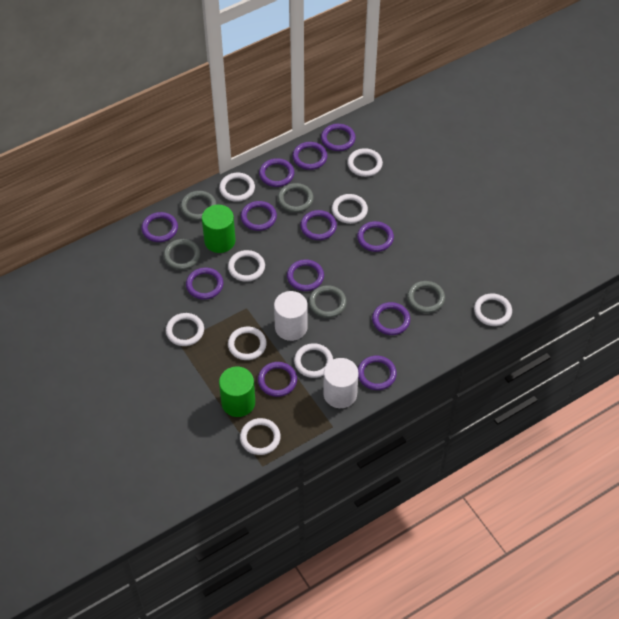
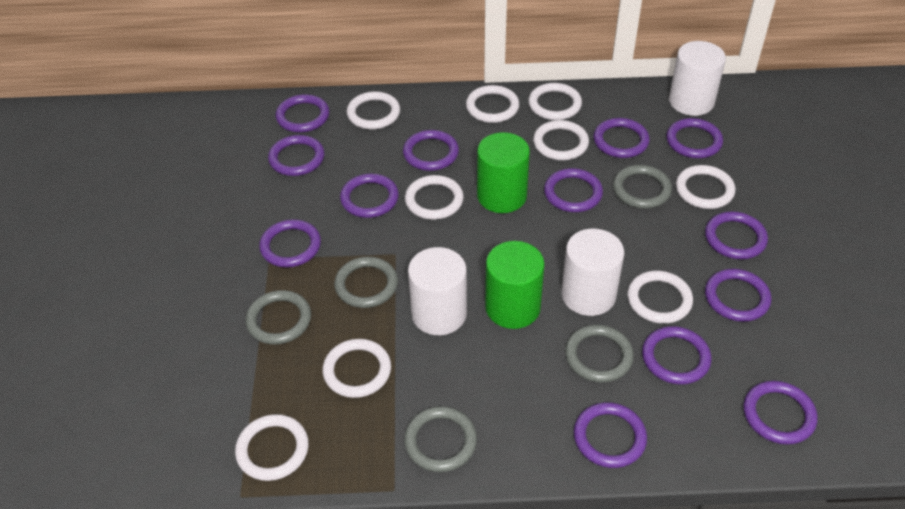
purple ring: [141,212,178,242] [186,268,223,299] [241,201,277,231] [258,362,297,397] [259,158,294,187] [287,259,324,291] [292,142,327,170] [300,210,337,240] [321,124,356,151] [357,221,394,252] [358,356,397,390] [372,302,410,335] = 12 -> [259,219,321,268] [268,135,324,176] [276,94,329,133] [340,174,399,218] [403,130,459,171] [544,168,603,212] [574,402,647,468] [593,118,650,158] [642,326,711,385] [666,118,723,158] [705,211,768,259] [705,269,772,322] [743,381,818,445] = 13
white cylinder: [274,291,308,341] [323,358,359,408] = 2 -> [408,247,467,335] [561,229,624,316] [669,41,726,116] = 3

